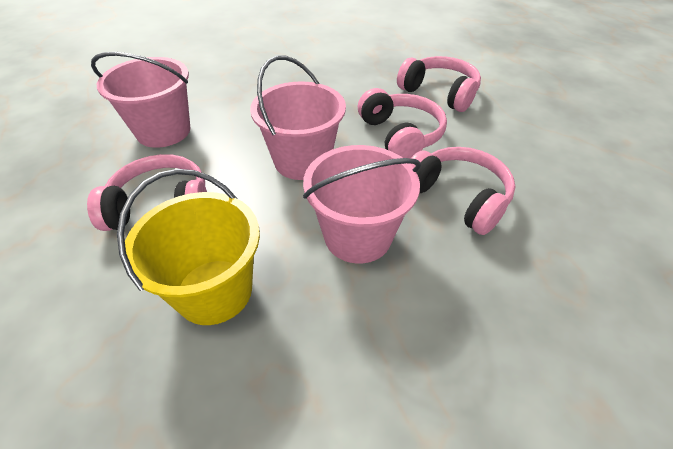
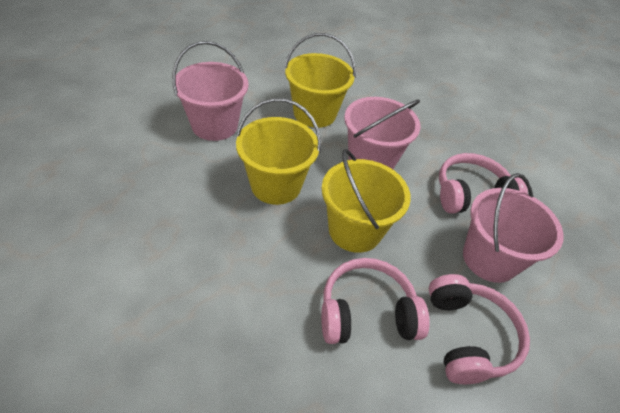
pink headphones: [87,154,207,231] [358,88,447,158] [397,56,481,112] [411,147,516,235] = 4 -> [321,258,430,344] [429,274,530,384] [439,153,528,214] = 3
yellow bucket: [117,169,260,325] = 1 -> [236,98,321,205] [284,33,356,128] [321,149,411,253] = 3

